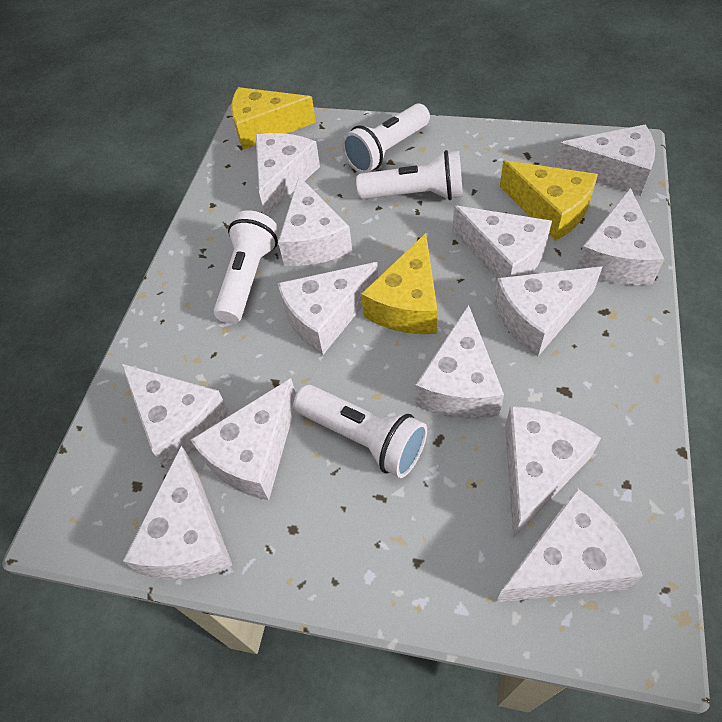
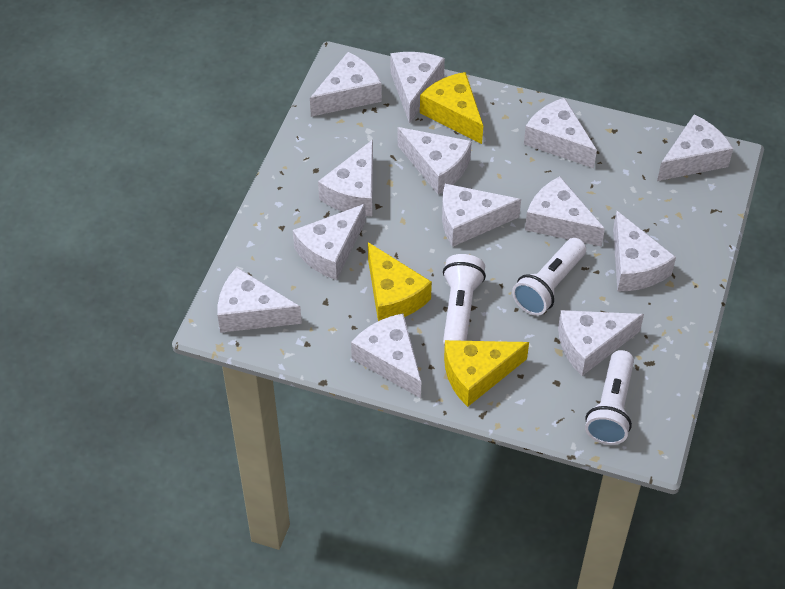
white flashlight: [214,210,279,324] [294,385,427,478] [342,104,430,173] [356,150,463,200] = 4 -> [443,254,486,346] [512,238,586,316] [585,350,634,445] = 3

